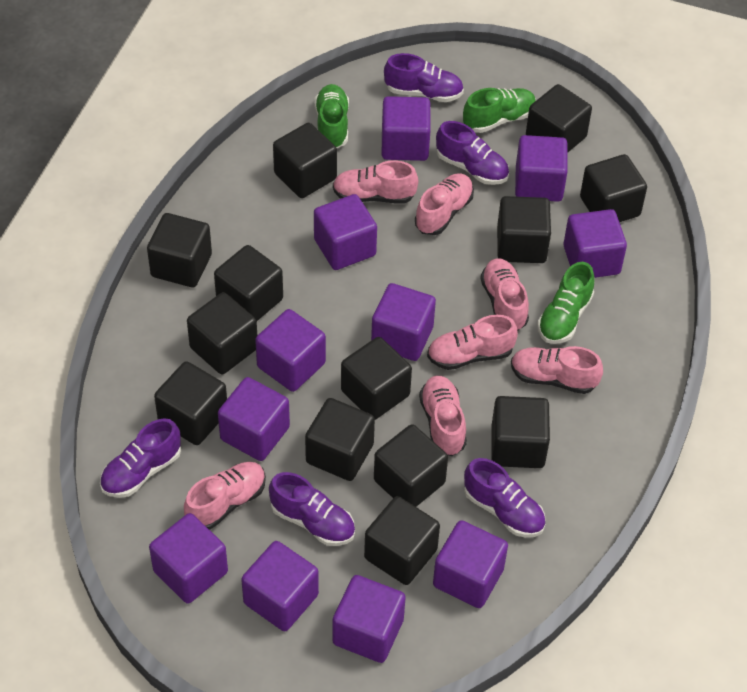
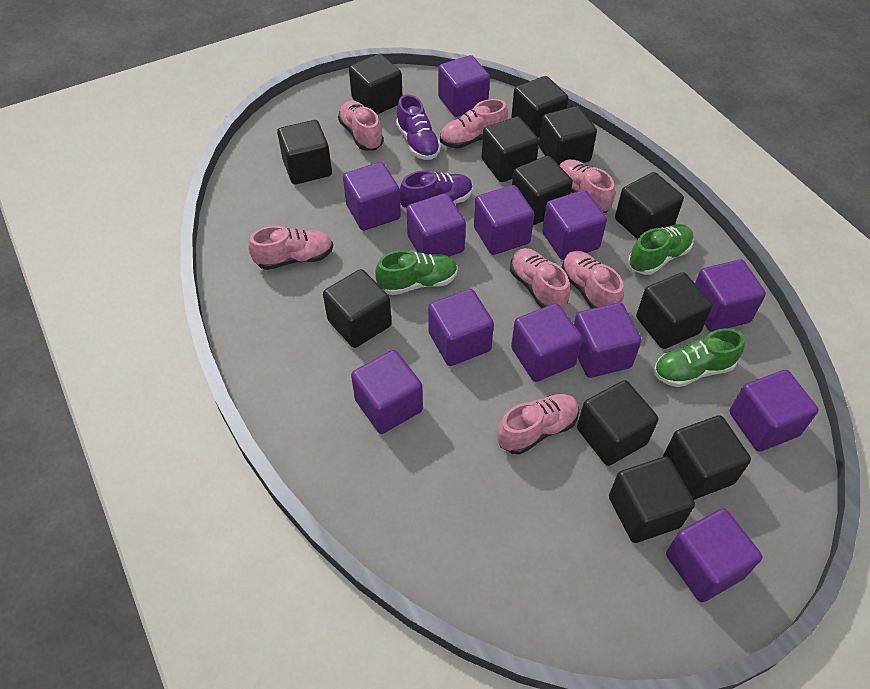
black cube: [147,213,212,288] [154,361,227,445] [187,292,257,374] [214,245,283,321] [273,123,337,198] [305,398,375,481] [341,337,412,420] [364,496,440,585] [374,424,448,507] [492,396,550,468] [497,196,551,263] [526,84,592,153] [580,154,647,222] = 13 -> [277,120,332,184] [323,269,392,348] [349,54,402,115] [482,117,539,182] [511,76,568,138] [512,156,573,225] [539,106,597,166] [577,380,658,466] [609,457,695,543] [615,172,684,240] [636,272,713,349] [663,415,751,500] = 12
purple cube: [149,513,228,604] [218,377,290,461] [241,541,319,631] [255,309,326,392] [314,194,377,270] [332,575,406,663] [371,283,436,361] [382,96,431,161] [433,520,508,608] [515,135,568,202] [563,209,627,278] = 11 -> [343,162,401,231] [351,350,423,434] [407,193,466,257] [428,289,494,366] [438,55,490,117] [474,185,534,255] [511,303,582,382] [542,190,607,260] [574,303,642,378] [666,508,762,602] [695,259,766,332] [729,370,819,452] = 12
purple shoe: [100,418,181,498] [269,472,355,546] [384,53,464,102] [436,121,509,185] [464,458,545,537] = 5 -> [396,94,441,160] [400,170,473,210] = 2

